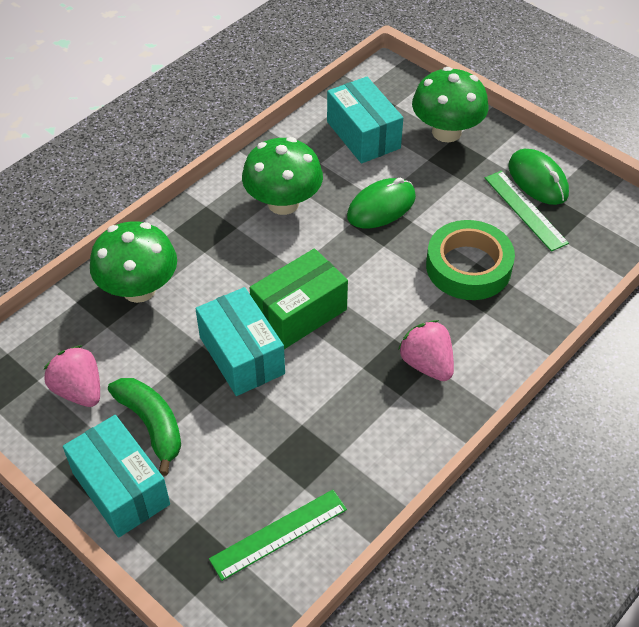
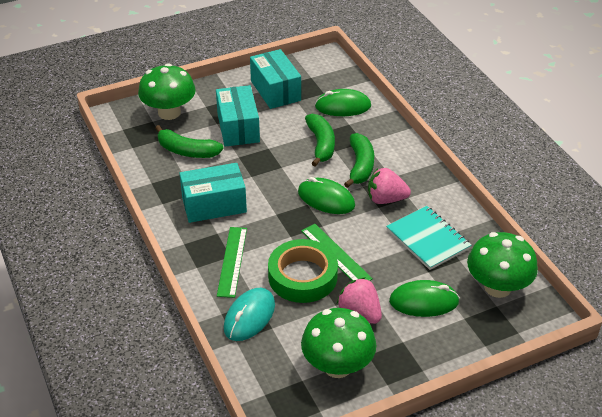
green banana: [108,378,181,476] = 1 -> [155,125,224,158] [305,114,335,167] [344,133,374,188] = 3
green box: [250,249,348,349] = 1 -> none = 0
green mouse: [347,177,416,228] [509,149,569,205] = 2 -> [298,177,355,214] [315,89,371,116] [389,280,460,317] = 3
turquoise mouse: none = 0 -> [224,288,275,341] = 1
turquoise notebook: none = 0 -> [386,206,471,270] = 1

